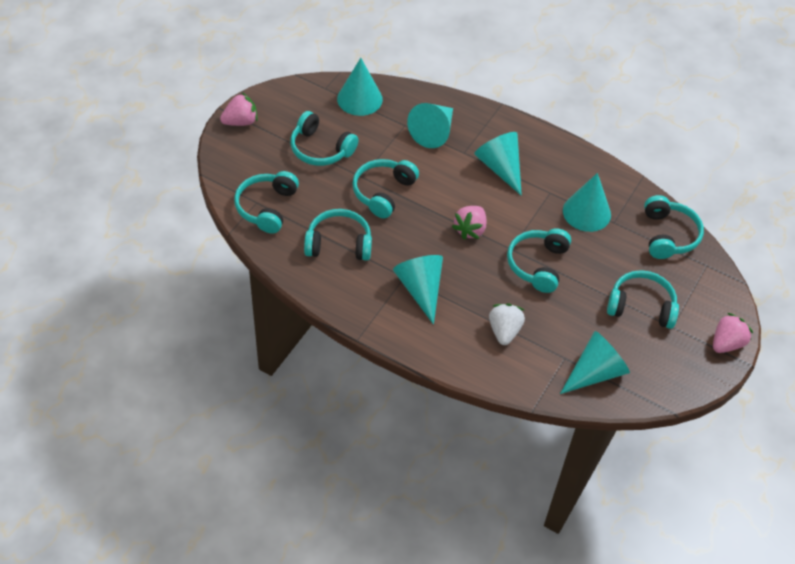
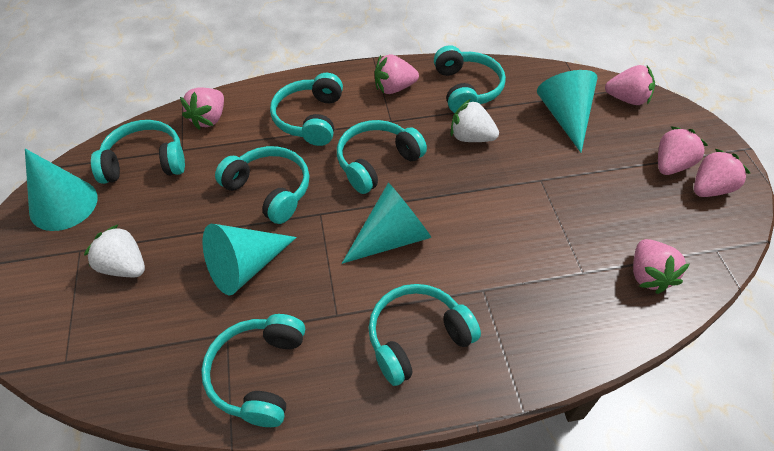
pink strawberry: [220,93,258,126] [452,206,487,239] [713,313,753,353] = 3 -> [180,87,224,130] [374,54,419,94] [605,65,655,105] [633,239,690,294] [658,126,708,175] [694,149,750,197] = 6
turquoise cone: [337,58,383,116] [393,255,443,325] [407,103,453,148] [474,132,522,196] [560,331,630,394] [563,173,611,232] = 6 -> [25,149,98,231] [203,224,297,295] [342,183,432,264] [537,70,598,153] = 4
white strawberry: [489,304,525,345] = 1 -> [84,224,145,277] [451,99,499,142] = 2

